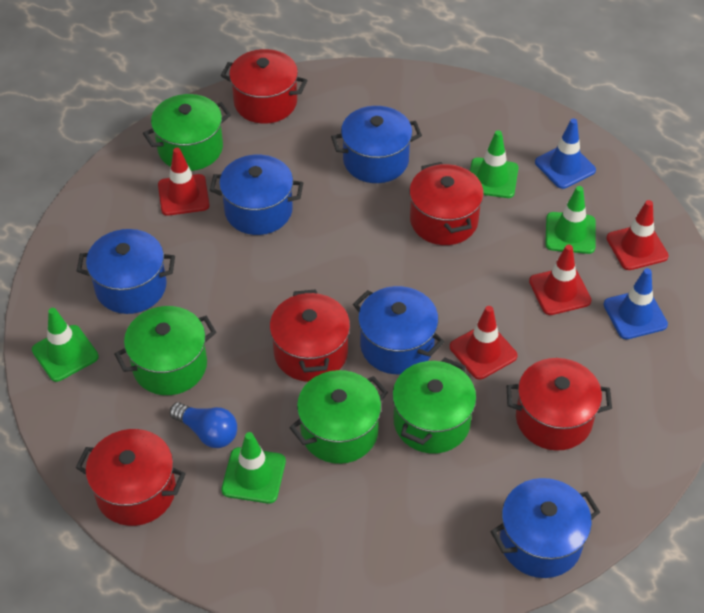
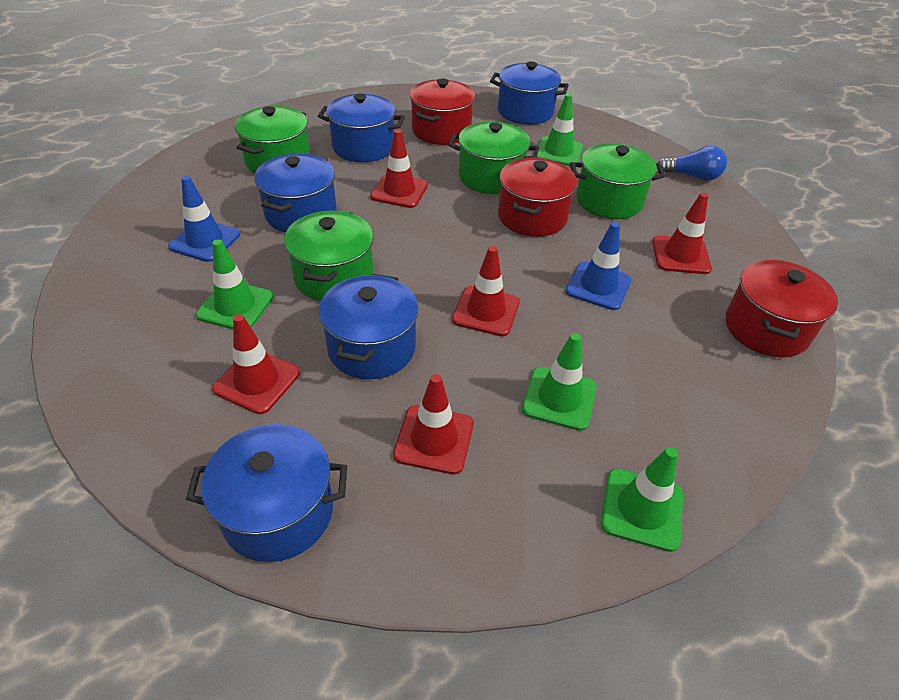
red pot: [76,429,186,526] [221,49,307,124] [270,289,350,382] [409,162,484,245] [507,358,612,451] = 5 -> [410,78,475,145] [498,158,577,237] [726,260,838,358] = 3
red traffic cone: [158,148,210,216] [450,306,517,379] [529,244,591,315] [606,200,669,270] = 4 -> [212,314,300,414] [370,129,428,208] [393,374,474,475] [452,246,520,336] [652,193,712,274] = 5

